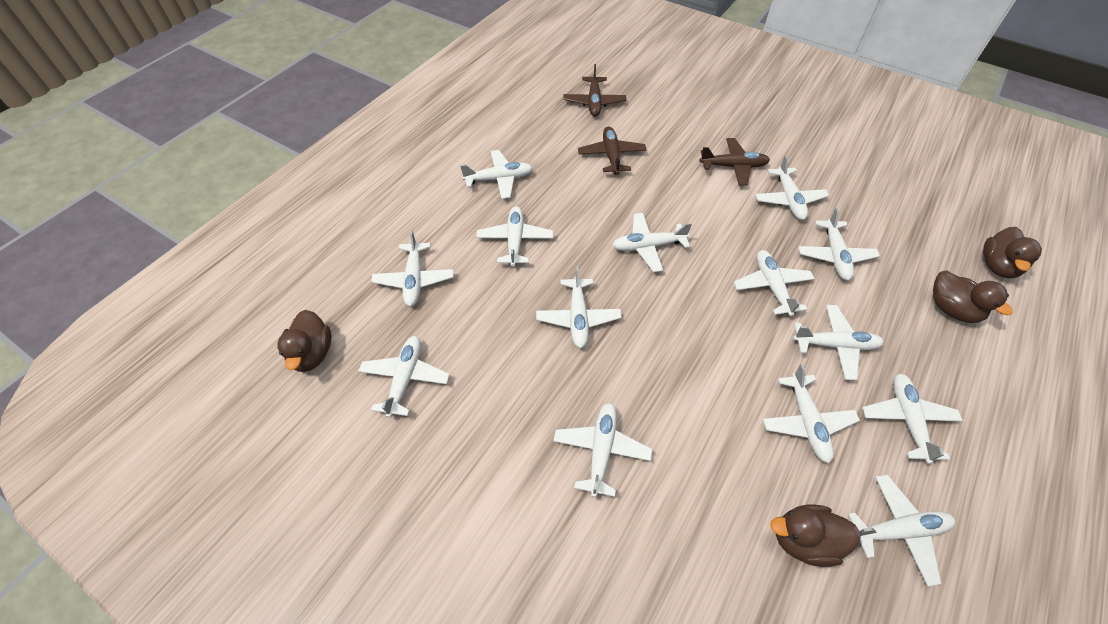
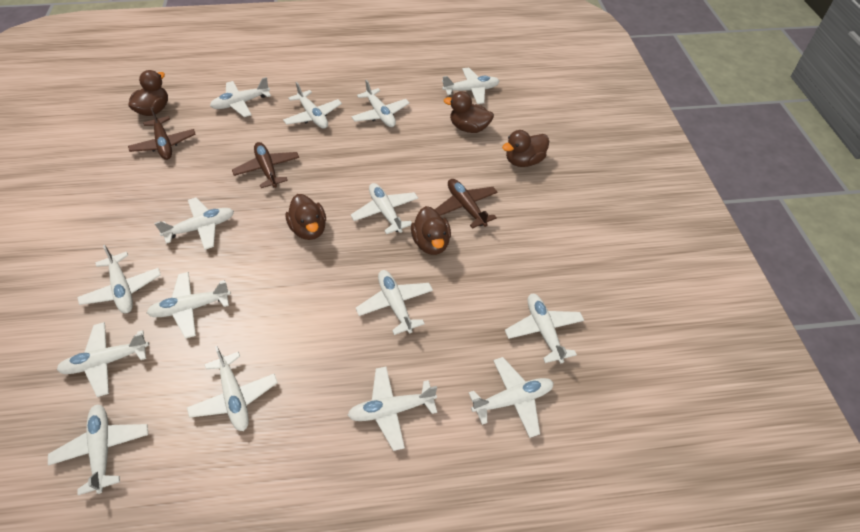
brown duck: [277,310,332,372] [770,504,861,567] [933,271,1013,323] [983,227,1042,278] = 4 -> [128,70,168,116] [286,194,326,240] [411,206,451,255] [444,91,494,133] [502,130,549,167] = 5
white plane: [359,336,450,418] [371,230,454,306] [460,150,533,199] [476,207,553,267] [536,266,622,348] [553,403,652,498] [612,213,692,272] [733,250,815,317] [755,155,829,220] [763,364,860,463] [793,305,884,380] [798,208,880,280] [848,475,955,587] [862,374,963,464] = 14 -> [48,404,148,495] [57,322,149,397] [77,245,161,313] [147,272,231,339] [154,197,234,250] [187,346,278,431] [210,77,271,117] [283,82,342,129] [347,367,437,451] [351,80,410,127] [351,183,418,234] [356,270,433,335] [442,67,500,104] [469,357,554,438] [505,294,584,363] = 15

